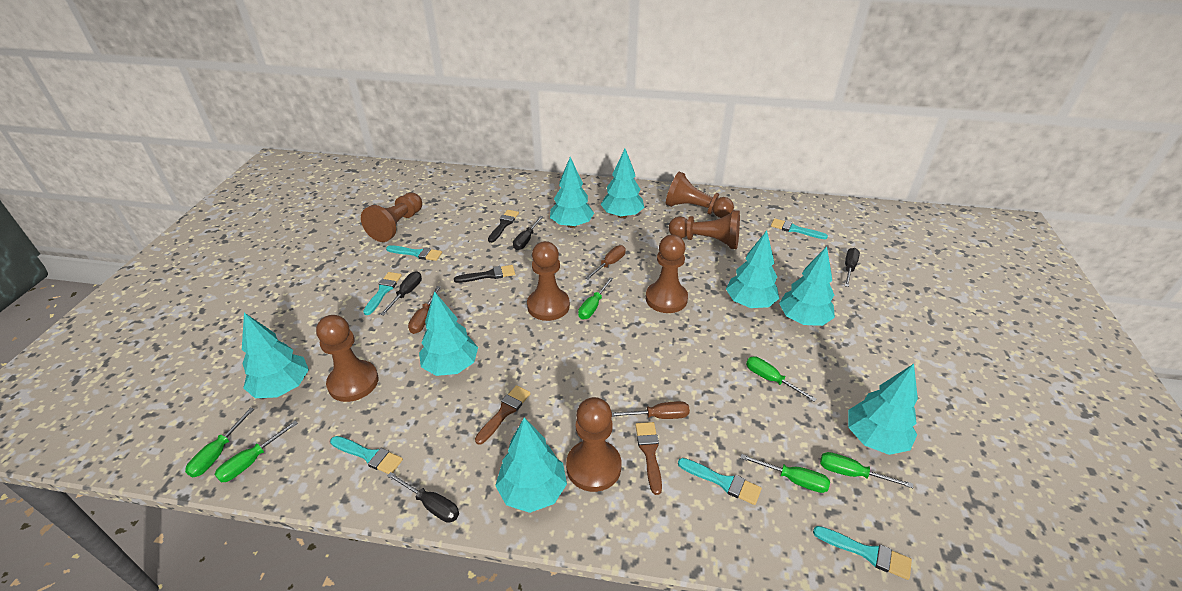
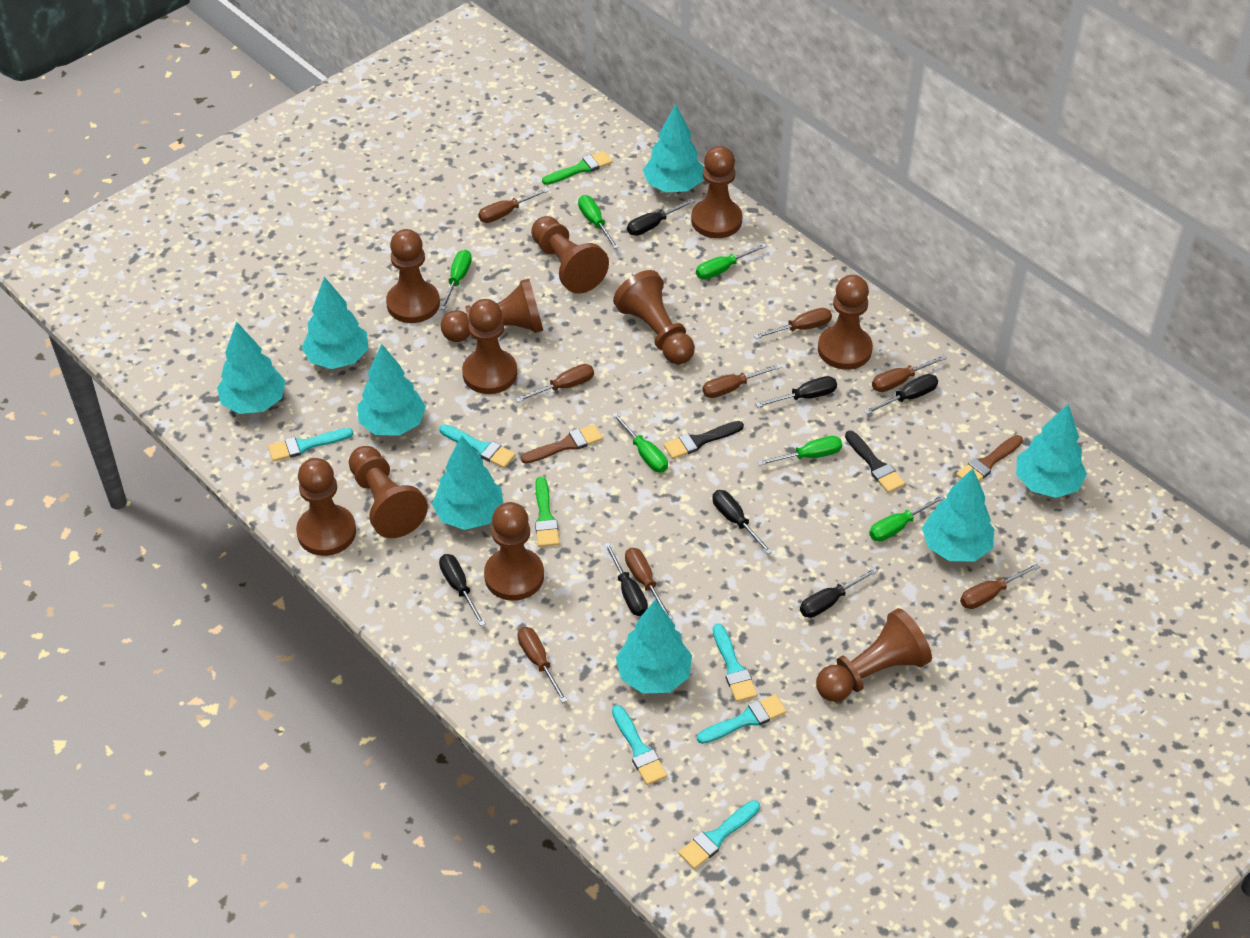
black screwdriver: [380,271,422,315] [387,472,459,523] [513,216,543,250] [845,248,860,287] = 4 -> [439,554,486,626] [604,542,648,616] [627,198,696,236] [713,490,772,554] [755,376,837,407] [800,567,878,618] [864,374,938,414] = 7
brown pawn: [316,315,378,402] [361,193,422,242] [527,241,570,321] [566,397,621,492] [646,235,688,313] [666,172,734,218] [669,210,740,249] = 7 -> [296,458,356,556] [349,446,428,538] [386,229,440,323] [441,279,543,342] [462,299,517,394] [484,502,544,601] [531,216,609,294] [613,270,695,365] [691,146,742,238] [816,608,932,702] [818,275,873,370] = 11
brown screwdriver: [408,286,441,334] [585,245,626,280] [612,401,690,419] = 3 -> [478,188,550,223] [515,364,594,403] [517,627,568,703] [625,548,673,619] [702,364,782,398] [754,308,832,339] [872,355,947,392] [960,563,1040,609] = 8
green brush: none = 0 -> [535,477,560,547] [542,151,612,185] = 2

